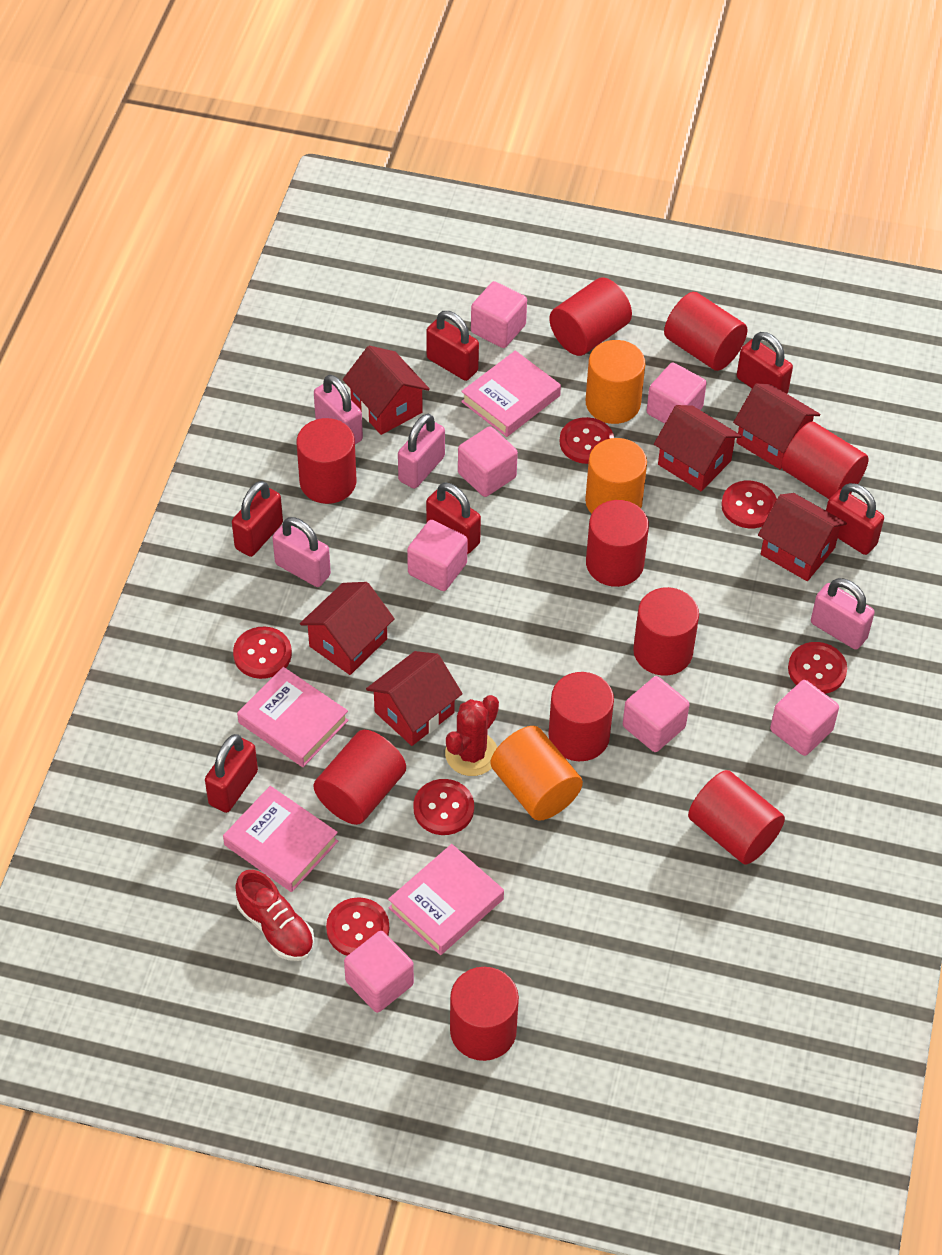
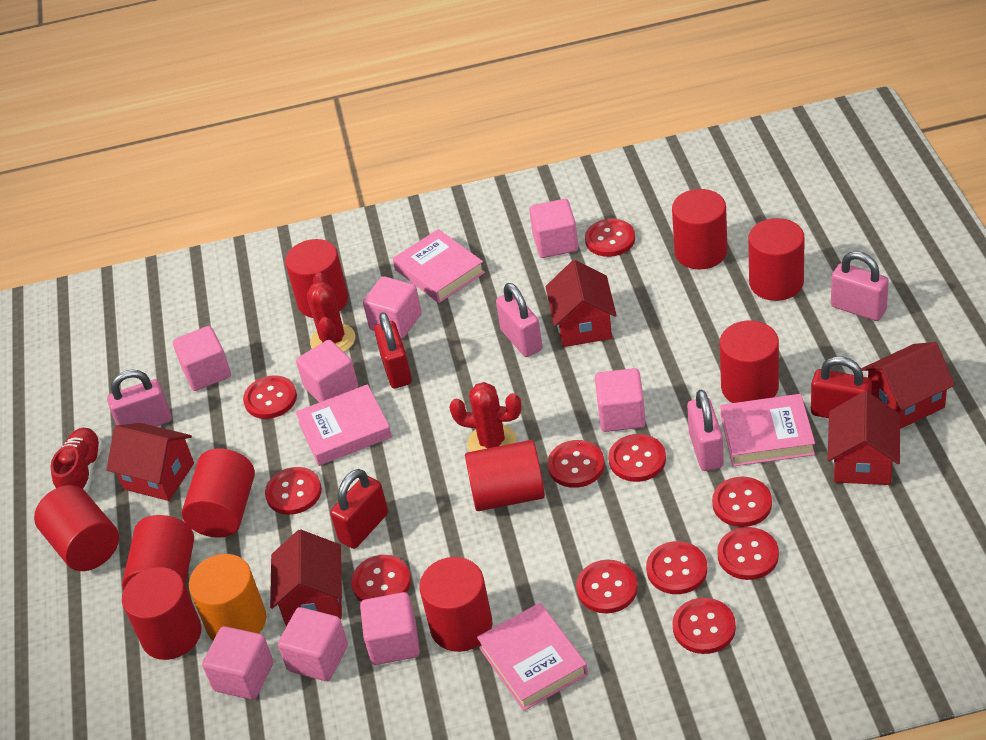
orange cylinder: [491,726,583,821] [585,438,647,514] [586,340,645,424] = 3 -> [189,554,266,641] = 1
pink cube: [344,931,414,1013] [407,520,468,591] [458,426,518,497] [471,281,527,348] [623,676,690,752] [647,363,707,424] [770,680,839,756] = 7 -> [173,326,231,391] [202,626,273,700] [278,607,348,681] [296,340,358,402] [360,592,420,665] [363,276,422,338] [529,199,578,258] [595,368,646,432] = 8
red button: [233,627,292,679] [326,897,389,956] [413,779,474,835] [560,417,614,464] [721,481,777,528] [788,642,847,694] = 6 -> [243,375,297,419] [265,467,322,515] [351,555,411,602] [547,440,605,488] [576,560,638,613] [585,219,635,257] [609,434,666,482] [646,541,707,594] [672,598,736,654] [712,477,772,527] [717,527,779,580] = 11
red cactus: [445,695,499,776] = 1 -> [307,272,355,352] [449,382,521,452] = 2
red house: [300,582,395,675] [343,346,430,435] [366,651,462,746] [654,405,742,491] [733,383,820,469] [758,493,847,581] = 6 -> [106,423,194,501] [270,529,342,626] [546,260,616,347] [827,391,900,485] [861,342,955,429] = 5
red padlock: [205,734,258,813] [232,481,283,557] [426,311,479,381] [426,483,481,554] [737,332,793,394] [826,483,884,555] = 6 -> [330,469,388,549] [374,312,412,388] [811,356,872,418] = 3

